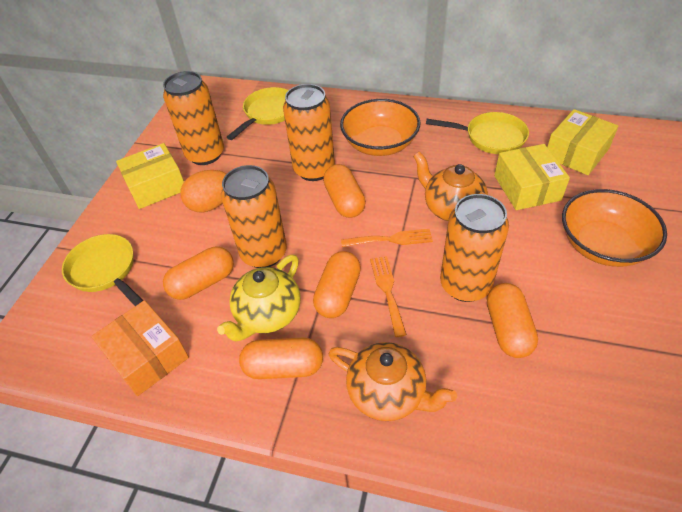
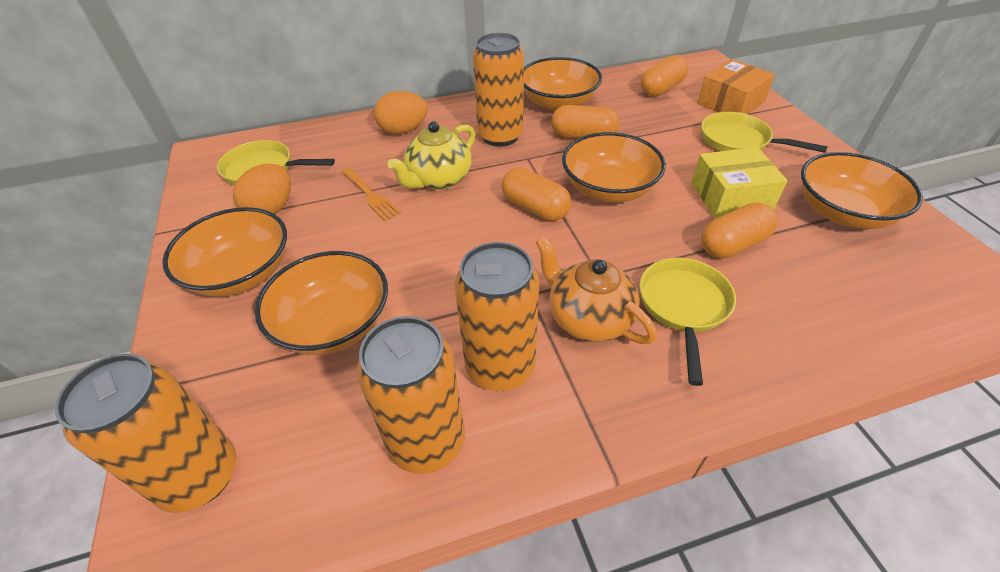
orange bowl: [340,99,420,156] [562,189,667,267] = 2 -> [162,207,287,297] [255,251,388,355] [524,57,602,111] [562,132,666,202] [801,152,923,229] = 5
orange capsule: [163,247,234,300] [239,338,323,379] [313,251,361,318] [323,164,366,218] [487,283,538,358] = 5 -> [501,167,571,221] [551,105,619,138] [641,55,688,96] [701,202,778,258] = 4
orange egg: [180,170,227,212] = 1 -> [233,163,291,214] [374,91,428,134] = 2
orange fork: [341,229,433,247] [370,256,407,337] = 2 -> [342,167,401,221] = 1
orange teapot: [328,342,457,421] [413,152,488,221] = 2 -> [536,236,657,344] = 1
yellow box: [116,143,184,209] [494,144,570,210] [547,109,619,175] = 3 -> [691,147,788,218] = 1

